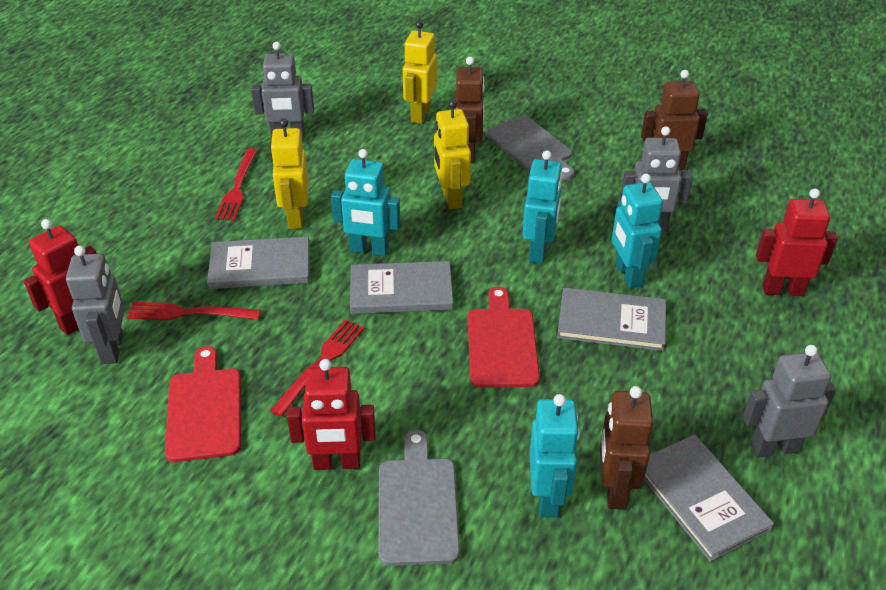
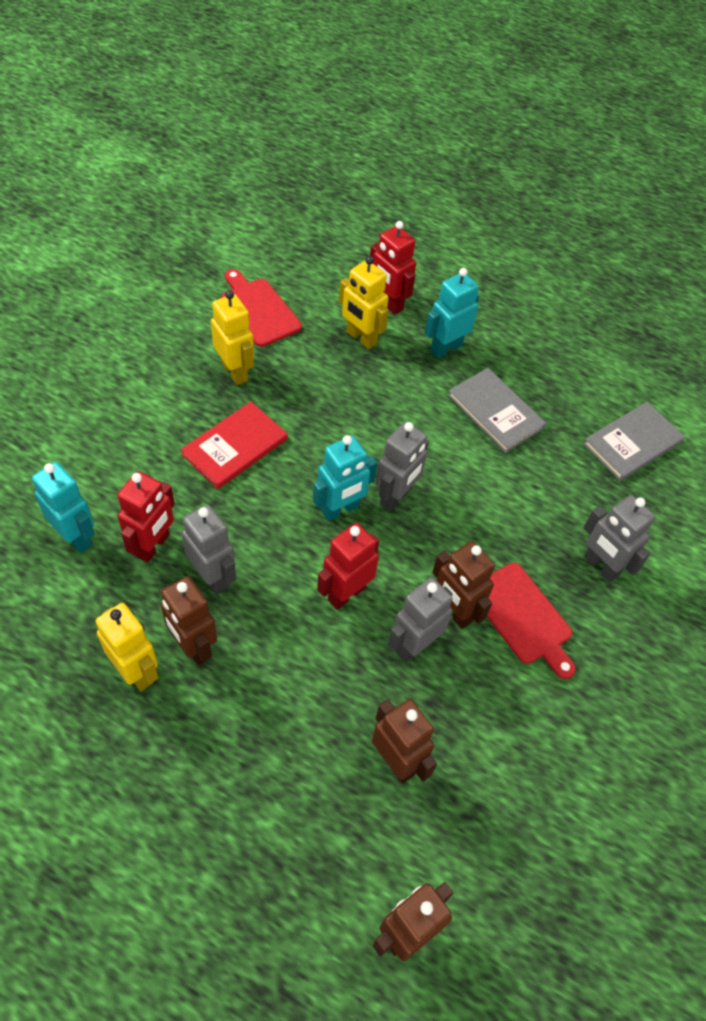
brown robot: [455,57,485,163] [600,386,653,510] [641,70,708,170] = 3 -> [160,576,217,665] [372,699,437,784] [373,882,453,961] [432,541,495,629] = 4
grey book: [207,236,310,289] [350,261,453,314] [557,288,666,351] [644,435,774,562] = 4 -> [448,368,546,453] [583,402,685,481] = 2
grey cutting board: [379,430,460,566] [486,116,575,180] = 2 -> none = 0
red book: none = 0 -> [181,402,288,489] = 1
red fork: [127,302,261,321] [215,148,258,221] [270,320,365,417] = 3 -> none = 0
turquoise robot: [331,149,401,256] [523,150,563,264] [529,394,580,518] [612,174,663,289] = 4 -> [32,462,95,553] [313,435,377,521] [425,268,479,358] = 3

